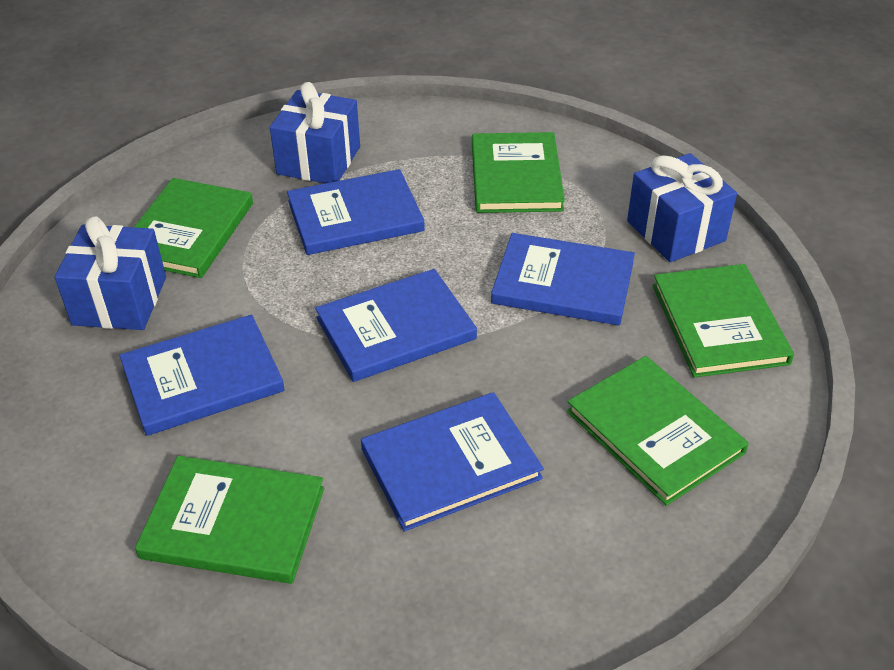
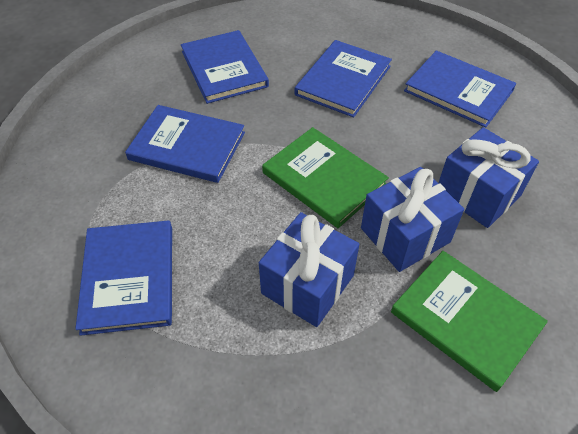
green book: [134,178,253,278] [135,456,324,584] [472,132,565,213] [567,356,749,506] [652,264,794,378] = 5 -> [262,127,389,228] [391,251,548,392] = 2

